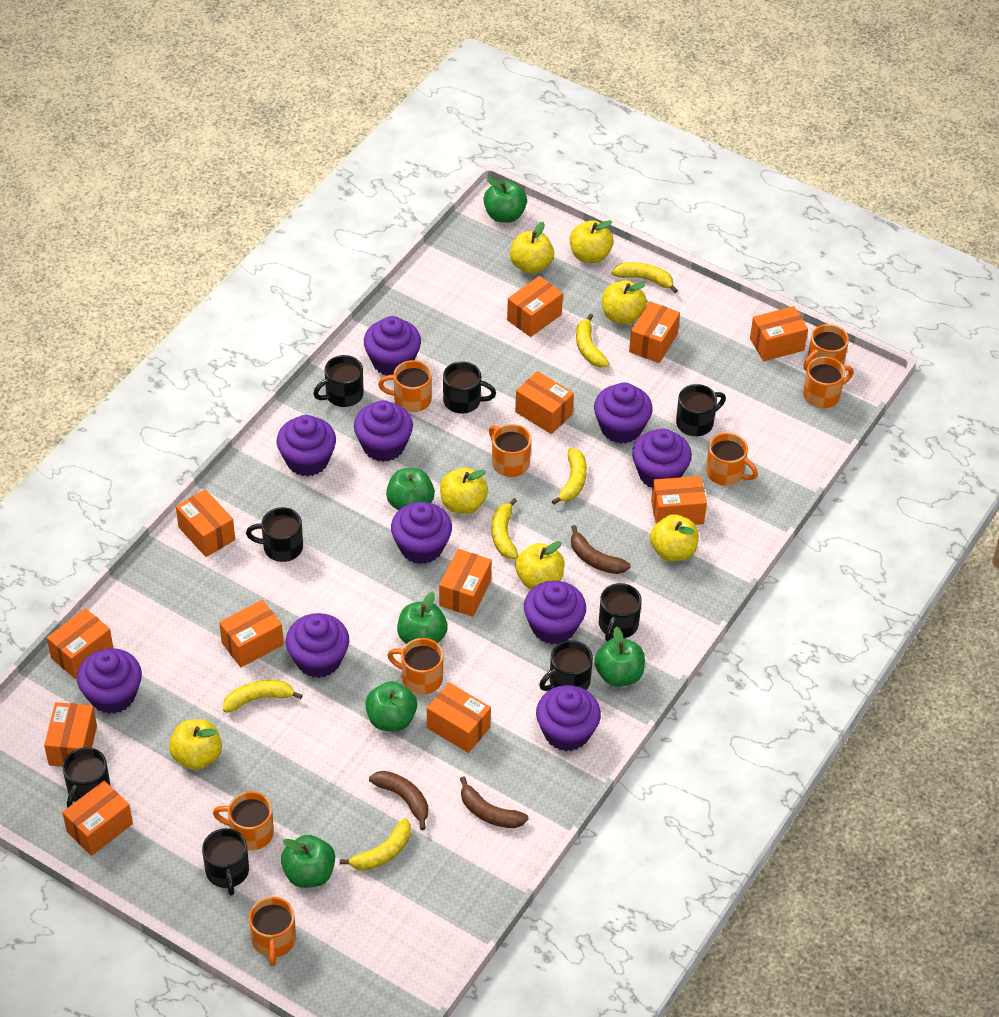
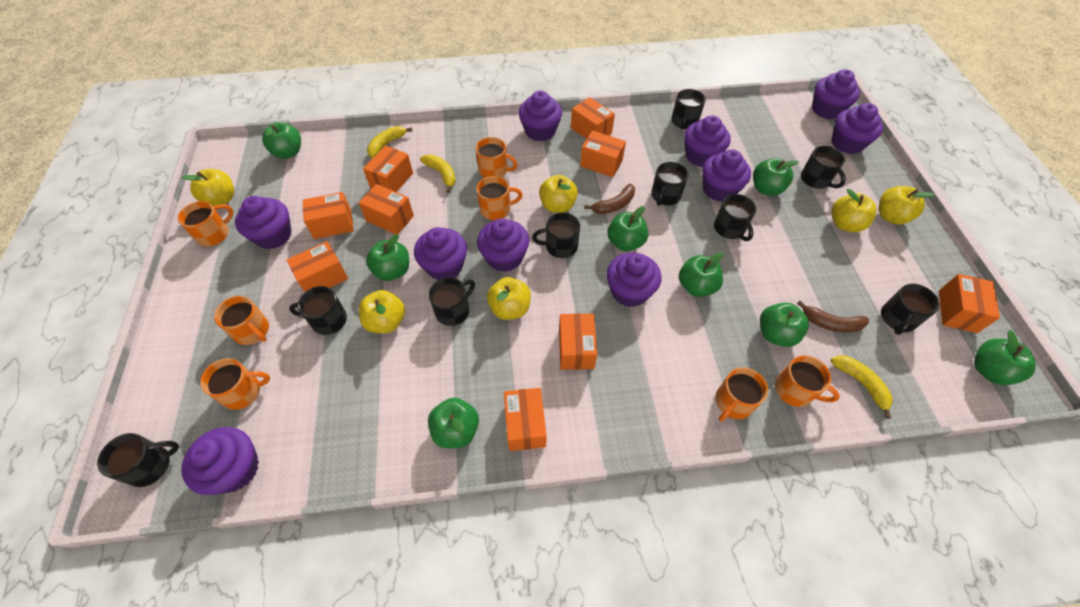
black mug: [63,747,110,808] [202,828,249,896] [246,507,303,562] [313,355,363,407] [443,361,496,414] [539,640,593,691] [599,583,642,642] [676,384,726,436] = 8 -> [97,433,179,487] [289,286,347,335] [429,277,475,326] [532,212,580,258] [651,162,688,206] [671,89,706,129] [714,194,756,241] [801,146,846,188] [881,284,940,335] = 9
brown banana: [369,771,428,830] [460,776,528,828] [571,525,630,574] = 3 -> [584,184,635,214] [797,301,869,332] = 2
green apple: [281,835,335,888] [365,681,417,731] [386,468,435,510] [397,592,448,644] [483,177,527,223] [594,627,645,687] = 6 -> [262,123,301,159] [366,234,409,281] [428,398,479,448] [607,206,648,251] [679,252,723,297] [753,158,799,196] [760,303,809,347] [974,330,1036,385] = 8
orange box: [44,702,97,767] [47,608,113,679] [62,781,133,856] [176,489,235,557] [219,600,284,667] [427,683,491,753] [439,549,492,617] [507,276,563,337] [515,371,574,434] [629,301,680,363] [651,476,707,525] [750,306,808,361] = 12 -> [287,241,348,292] [303,192,354,239] [359,184,414,234] [363,145,413,192] [504,388,547,451] [559,314,597,370] [571,97,615,139] [580,131,626,177] [939,274,1000,333] = 9
orange mug: [213,791,274,851] [249,897,296,966] [378,360,432,412] [387,638,444,695] [489,424,531,477] [706,433,758,486] [803,357,854,408] [804,324,849,371] = 8 -> [178,201,234,246] [200,358,270,410] [214,296,269,345] [475,137,518,178] [477,176,522,220] [715,367,768,422] [775,356,840,407] = 7
yellow apple: [169,719,222,770] [440,468,488,514] [510,222,554,274] [515,541,564,590] [570,220,614,263] [602,280,647,324] [650,514,699,561] = 7 -> [182,169,234,206] [359,290,405,333] [487,277,531,320] [539,175,578,213] [831,189,876,232] [879,186,934,225] = 6
yellow banana: [223,680,303,713] [340,818,411,871] [491,498,518,559] [552,448,587,505] [576,314,610,368] [611,262,678,293] = 6 -> [367,126,413,158] [420,154,456,192] [831,355,893,419] = 3

